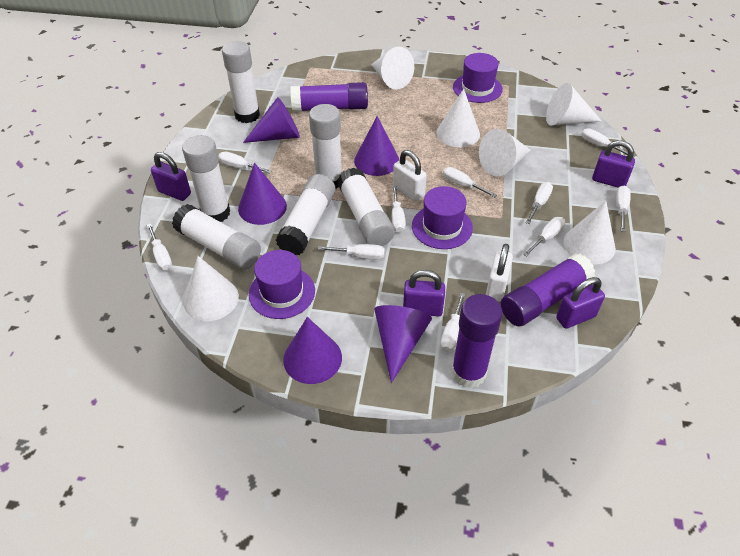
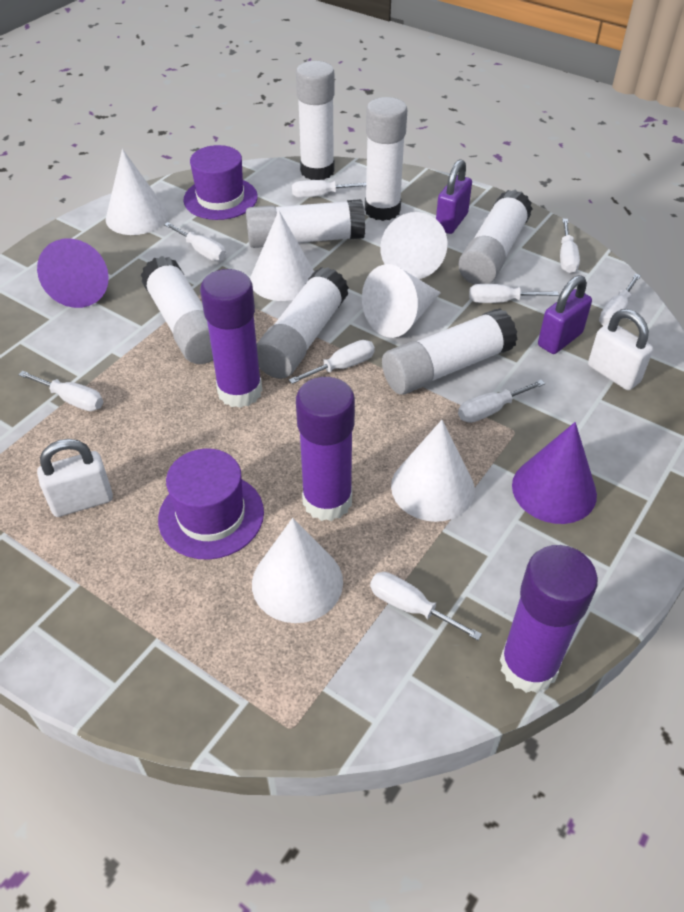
purple cone: [238,163,287,225] [243,97,300,143] [283,317,342,384] [354,116,399,176] [374,305,432,383] = 5 -> [37,239,109,308] [512,422,597,524] = 2
purple hat: [249,250,315,319] [412,186,473,249] [453,53,503,103] = 3 -> [158,448,264,560] [184,145,258,220] = 2
purple padlock: [151,152,191,201] [403,270,445,316] [556,277,605,329] [592,140,635,187] = 4 -> [436,159,472,234] [538,275,592,354] = 2
white glue stick: [172,204,261,269] [182,135,230,222] [222,41,260,123] [276,174,336,255] [309,104,343,190] [337,167,395,246] = 6 -> [141,256,213,364] [246,199,365,248] [257,267,349,379] [296,61,335,180] [365,97,407,221] [382,308,518,395] [459,190,533,285] = 7
white screwdriver: [147,224,172,271] [218,152,272,173] [318,244,385,260] [392,186,406,233] [440,293,465,352] [443,167,497,197] [523,217,565,256] [525,182,553,224] [581,128,635,158] [616,186,631,232] = 10 -> [18,371,103,411] [164,222,226,261] [289,340,375,384] [292,180,366,198] [370,572,482,640] [458,379,546,423] [469,284,559,303] [560,219,580,273] [599,274,641,326] = 9

